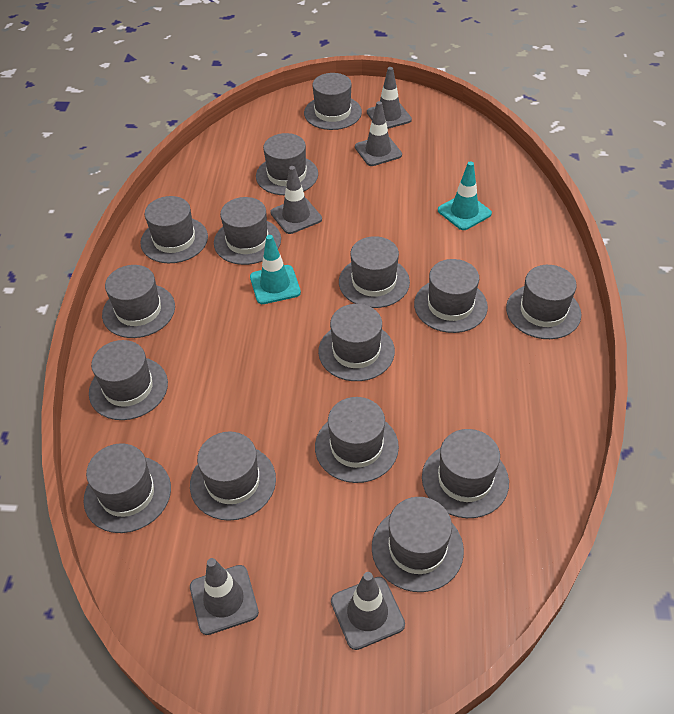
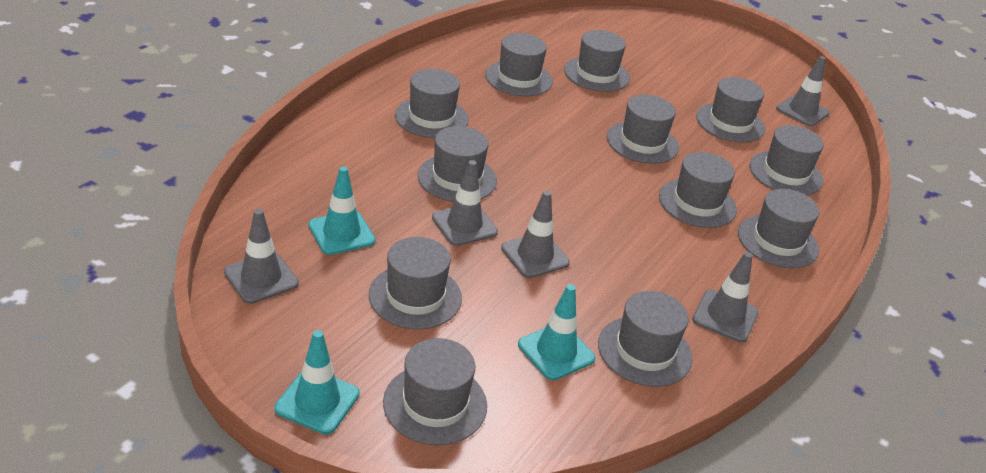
grey hat: [83,443,171,533] [89,340,168,420] [102,265,175,338] [140,196,208,263] [190,432,276,521] [214,197,281,265] [256,133,318,195] [304,73,362,130] [315,397,399,483] [318,304,395,381] [339,236,410,308] [372,497,464,592] [414,259,488,333] [422,429,509,518] [506,265,581,339] = 15 -> [369,237,462,329] [383,338,487,445] [395,69,469,138] [418,126,497,202] [485,33,553,96] [564,30,630,92] [598,291,692,387] [607,94,679,164] [659,152,737,228] [696,77,765,142] [738,189,820,268] [749,125,824,195] = 12
turquoise traffic cone: [250,235,301,304] [438,161,492,230] = 2 -> [274,330,360,435] [309,166,375,255] [518,284,595,380] = 3

